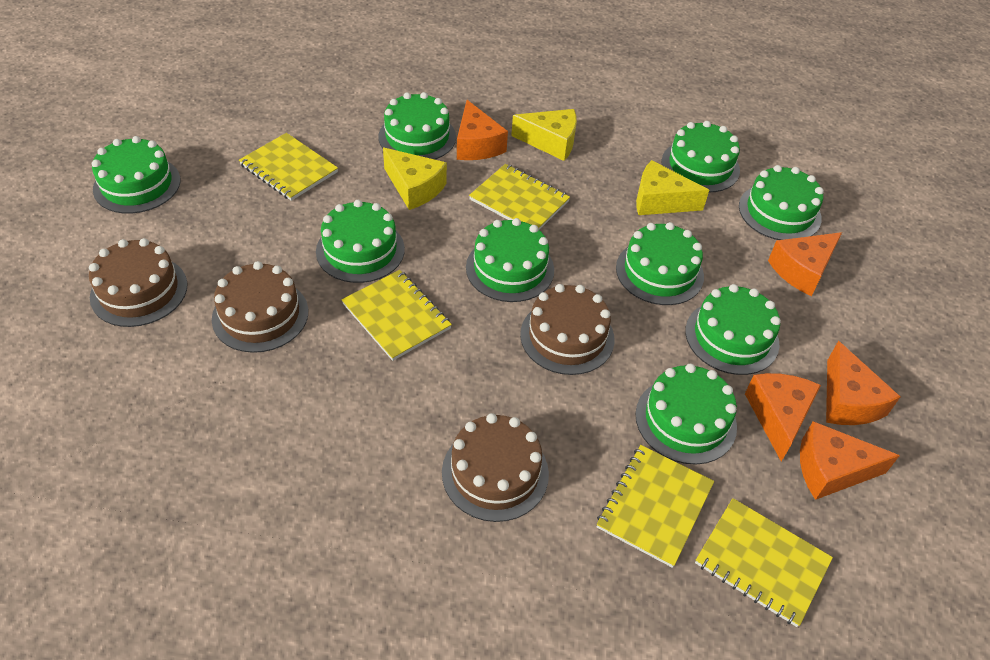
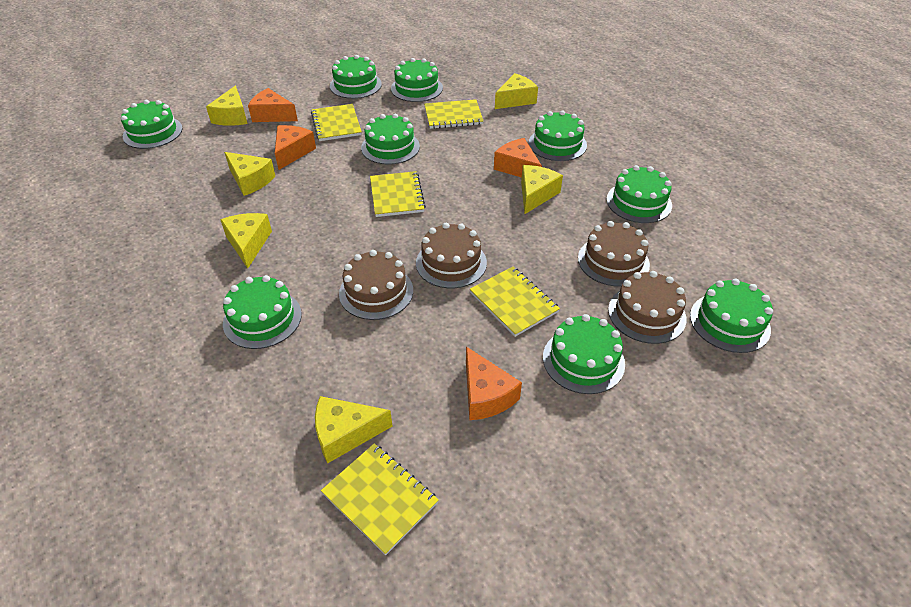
orange cheese: [457,100,508,160] [745,373,821,462] [768,232,842,296] [800,421,900,500] [826,341,901,425] = 5 -> [248,88,298,122] [275,125,316,170] [466,347,522,420] [494,138,542,178] = 4
yellow cheese: [383,148,447,210] [511,109,577,161] [636,160,709,215] = 3 -> [206,86,248,126] [221,213,272,268] [224,152,275,196] [315,396,392,464] [495,73,538,109] [521,165,563,214] = 6

